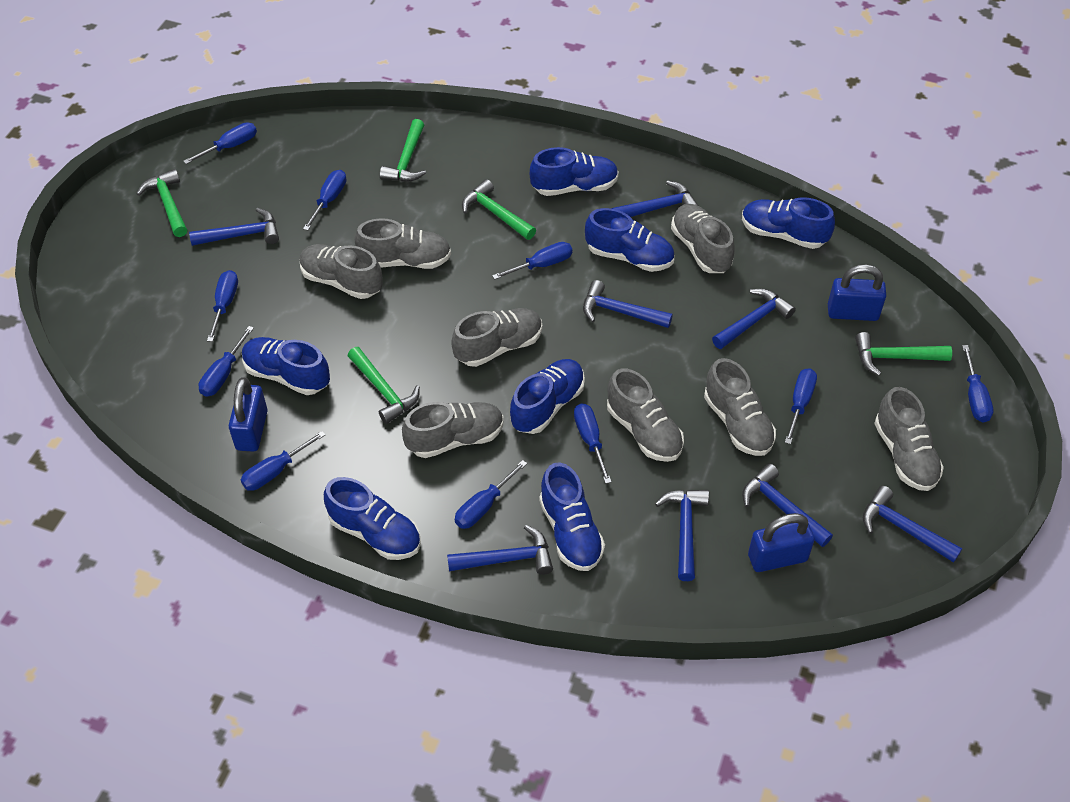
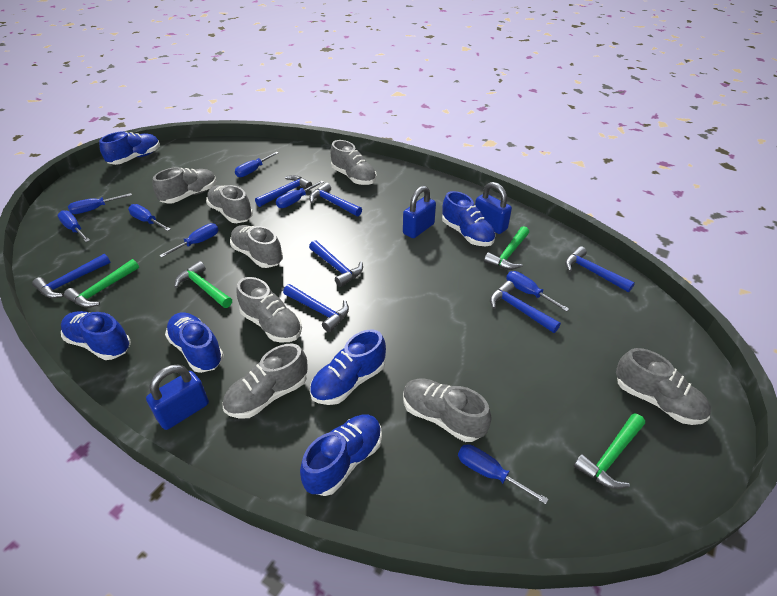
blue hammer: [189,208,279,246] [447,525,553,575] [583,280,673,328] [611,180,699,217] [655,490,709,581] [712,289,796,349] [742,464,833,547] [863,486,963,563] = 8 -> [32,253,111,298] [255,175,312,207] [283,284,349,332] [309,182,362,216] [309,240,363,287] [490,281,561,333] [565,246,635,292] = 7
blue screwdriver: [183,122,257,164] [198,326,254,396] [207,270,238,342] [241,431,325,491] [303,170,346,231] [455,460,527,529] [492,242,572,280] [574,403,611,484] [785,368,817,444] [962,345,993,423] = 10 -> [57,210,90,242] [68,193,132,214] [128,204,171,231] [159,223,218,258] [235,152,279,177] [276,181,324,208] [458,444,548,504] [506,271,569,312] = 8
blue shoe: [242,337,330,395] [324,477,421,560] [510,359,585,434] [530,147,619,196] [539,462,605,571] [585,208,674,272] [742,197,835,249] = 7 -> [61,311,131,360] [99,131,160,165] [165,312,224,373] [300,415,382,496] [310,329,386,405] [442,191,496,246] = 6
green hammer: [137,169,187,237] [348,347,420,424] [380,119,426,182] [462,179,536,240] [855,332,952,376] = 5 -> [64,259,139,308] [174,261,232,308] [484,226,529,270] [574,413,645,489] = 4

